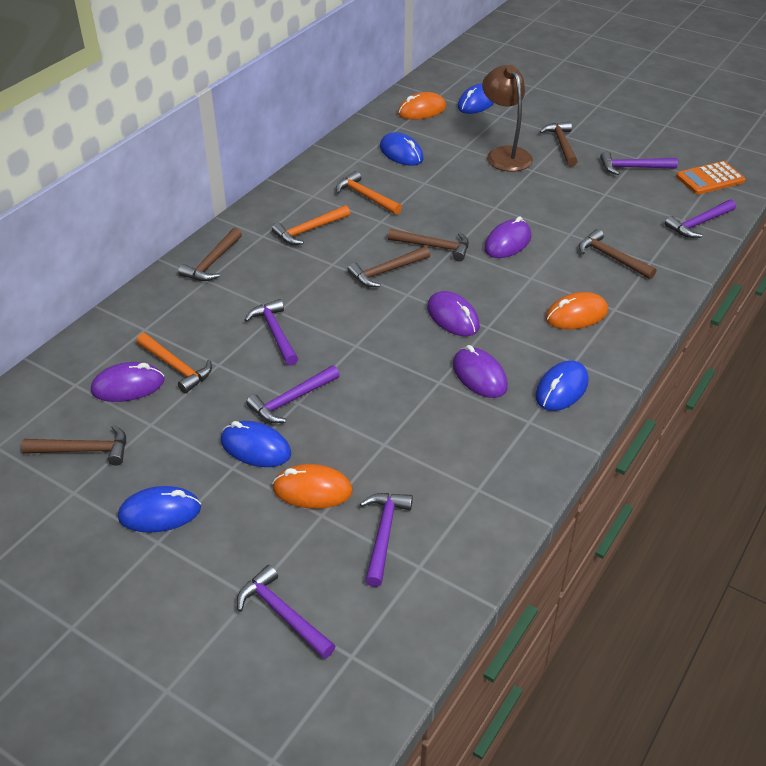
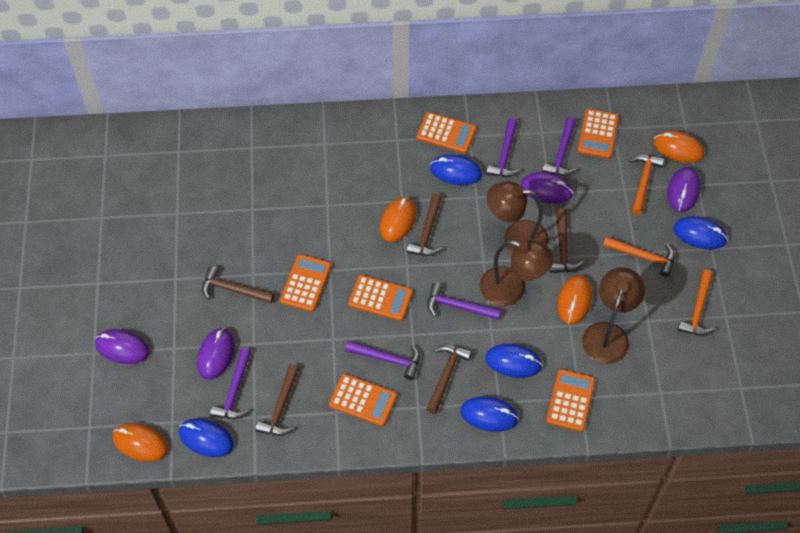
brown hammer: [21,425,126,466] [178,228,242,281] [347,246,430,287] [388,229,469,261] [539,122,578,167] [579,229,656,279] = 6 -> [202,266,274,303] [255,364,299,436] [406,193,442,256] [426,345,472,414] [549,208,584,273] = 5
brown lamp: [482,65,533,172] = 1 -> [480,240,554,306] [487,182,549,253] [582,267,645,364] = 3
orange calculator: [676,161,746,195] = 1 -> [280,254,332,312] [329,374,397,426] [348,275,413,321] [416,112,477,153] [546,369,595,432] [577,109,619,159] = 6
orange mouse: [272,464,353,509] [398,92,446,119] [546,292,608,329] = 3 -> [113,423,168,462] [380,197,416,242] [557,275,592,325] [653,131,704,163] = 4
purple hammer: [237,565,335,659] [245,299,298,366] [246,365,340,423] [360,493,413,587] [600,151,678,175] [665,199,736,238] = 6 -> [210,348,251,419] [345,341,420,380] [427,283,501,320] [486,118,521,177] [542,117,577,176] = 5

